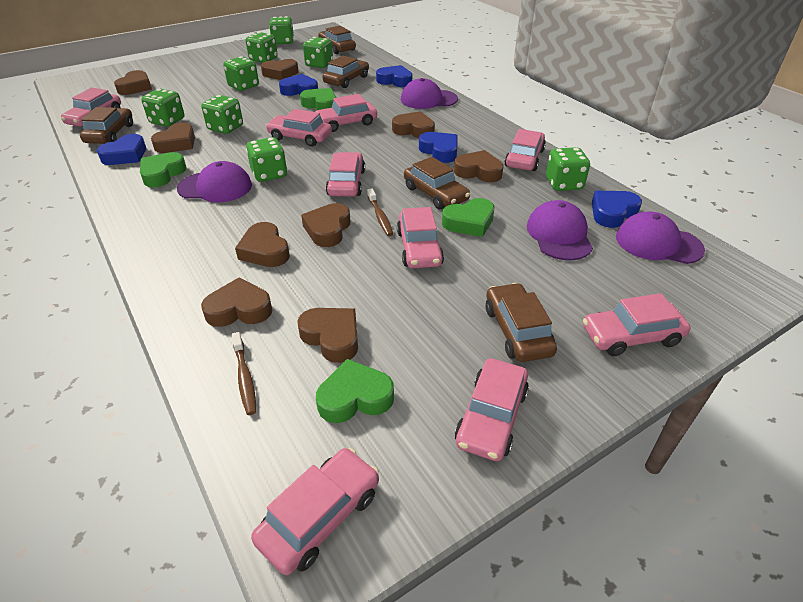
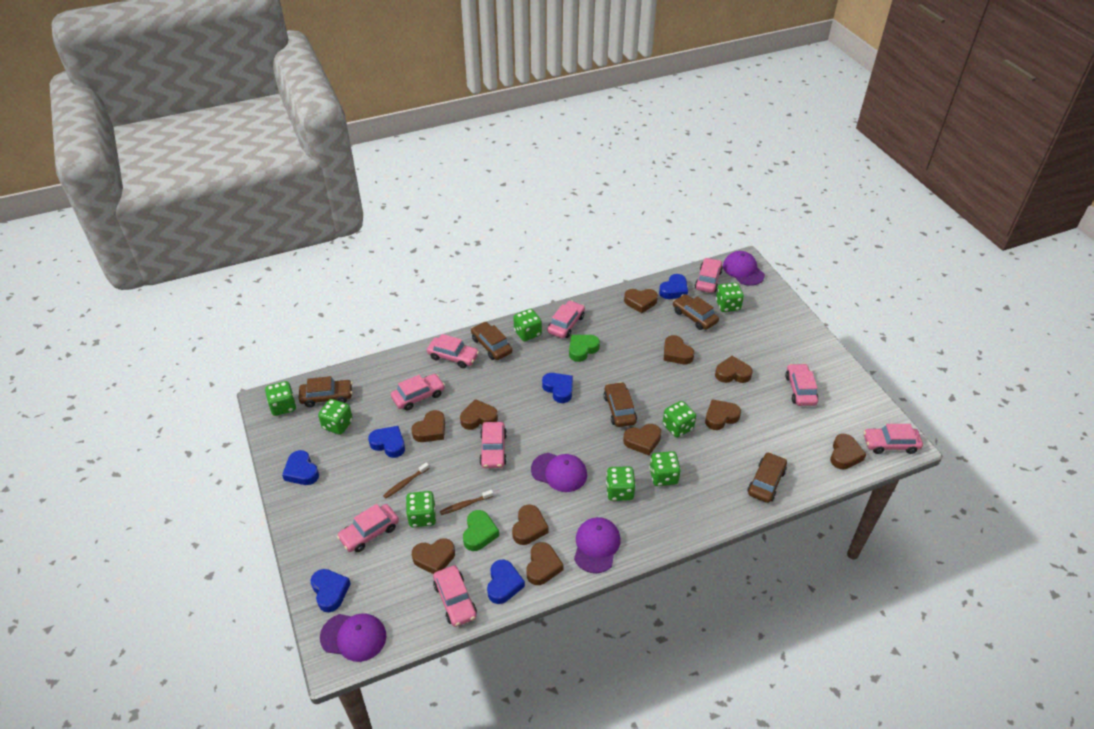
blue heart: [97,134,146,165] [279,74,318,96] [376,65,412,87] [419,132,457,163] [592,191,642,228] = 5 -> [282,450,319,485] [311,569,351,612] [368,426,405,458] [487,559,525,604] [542,373,573,403] [659,274,688,299] = 6
brown heart: [114,70,152,95] [151,123,195,153] [201,277,273,327] [235,222,290,267] [261,59,299,80] [297,308,358,363] [301,203,351,247] [392,111,435,138] [454,150,503,182] = 9 -> [411,410,445,442] [412,538,455,574] [460,399,498,430] [512,504,549,545] [526,542,564,585] [623,424,662,455] [624,289,658,313] [664,335,694,364] [705,399,741,430] [715,356,753,383] [830,434,866,470] = 11
green heart: [140,152,187,188] [300,88,336,110] [316,359,394,423] [442,198,495,237] = 4 -> [463,510,499,551] [569,335,600,362] = 2

